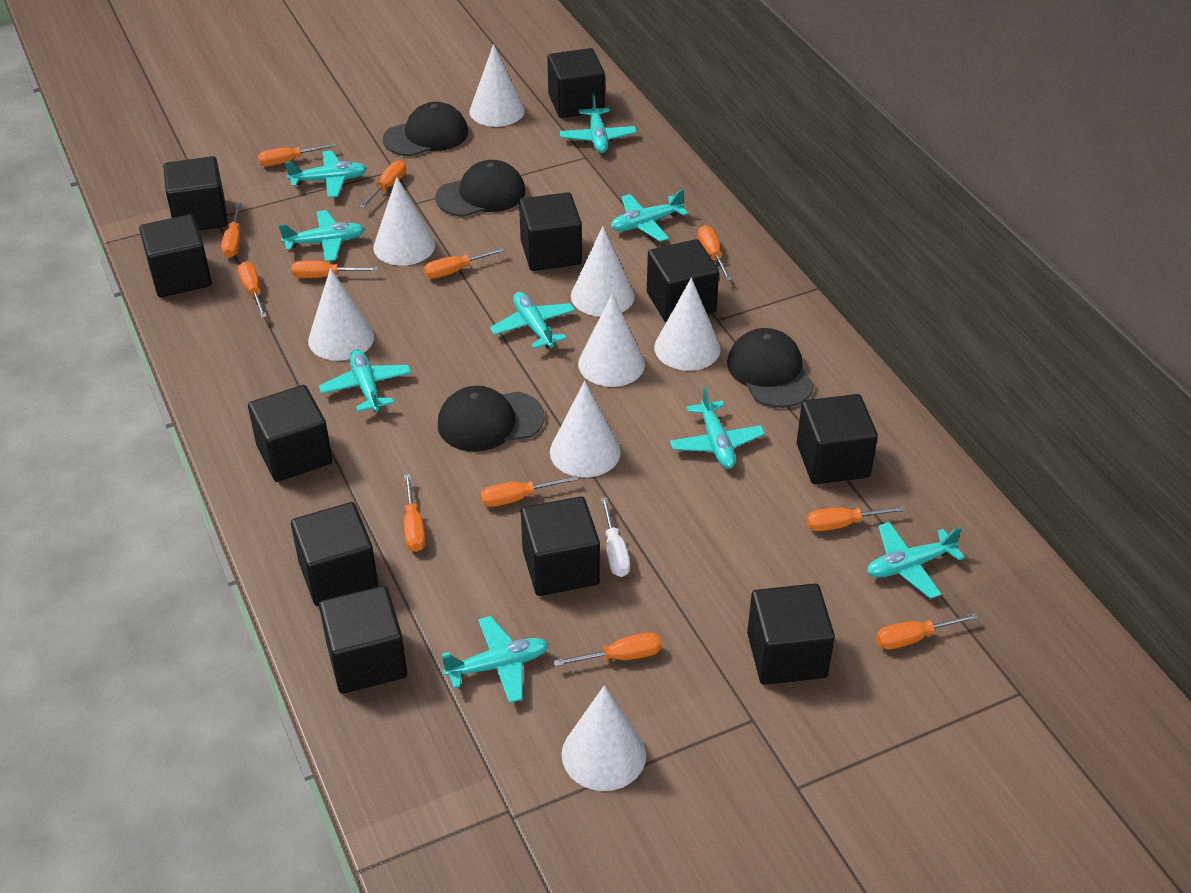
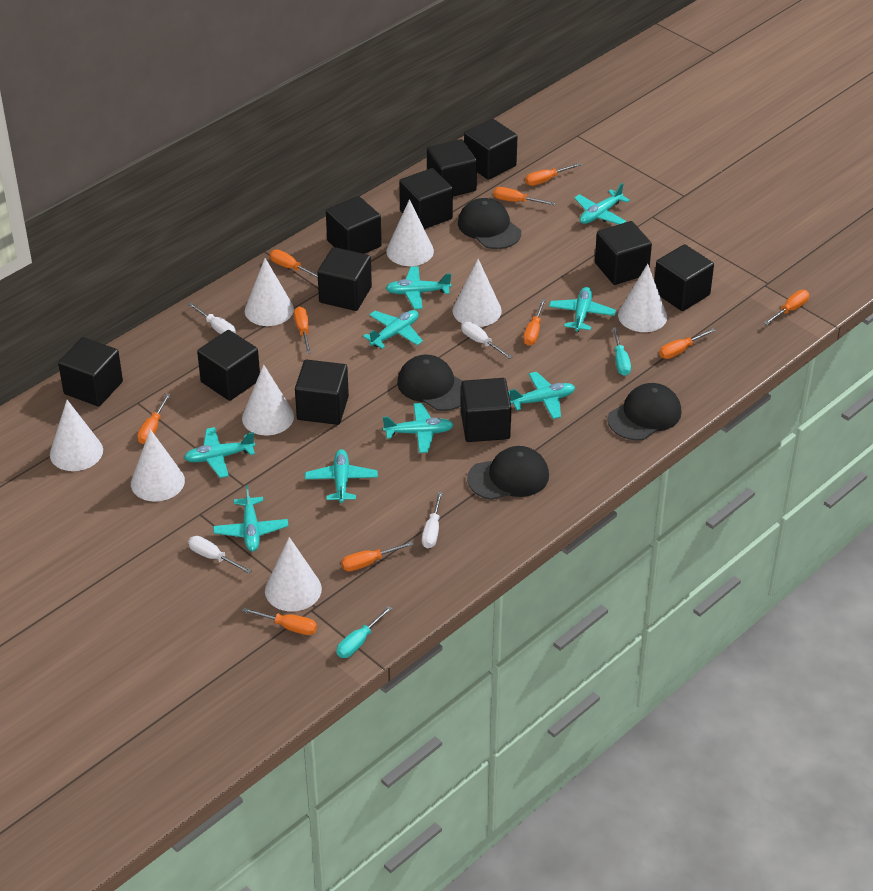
orange screwdriver: [221,203,241,258] [238,262,267,318] [258,143,336,166] [292,261,378,278] [359,160,406,208] [404,474,425,552] [424,248,505,279] [480,475,578,507] [554,633,662,667] [698,225,732,281] [806,506,906,531] [876,613,978,649] = 12 -> [137,394,171,444] [242,608,317,635] [270,250,318,278] [294,307,311,354] [341,541,414,571] [493,187,555,205] [523,300,545,346] [525,163,581,186] [659,328,716,359] [764,290,809,325] = 10
turquoise screwdriver: none = 0 -> [337,606,392,658] [612,327,631,376] = 2
white screwdriver: [601,497,630,577] = 1 -> [188,303,236,334] [188,536,252,574] [422,492,443,548] [461,321,512,359] = 4

